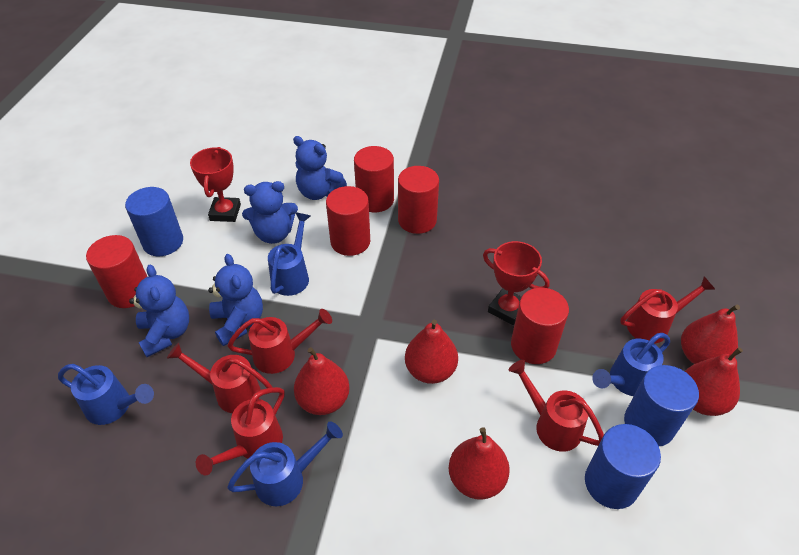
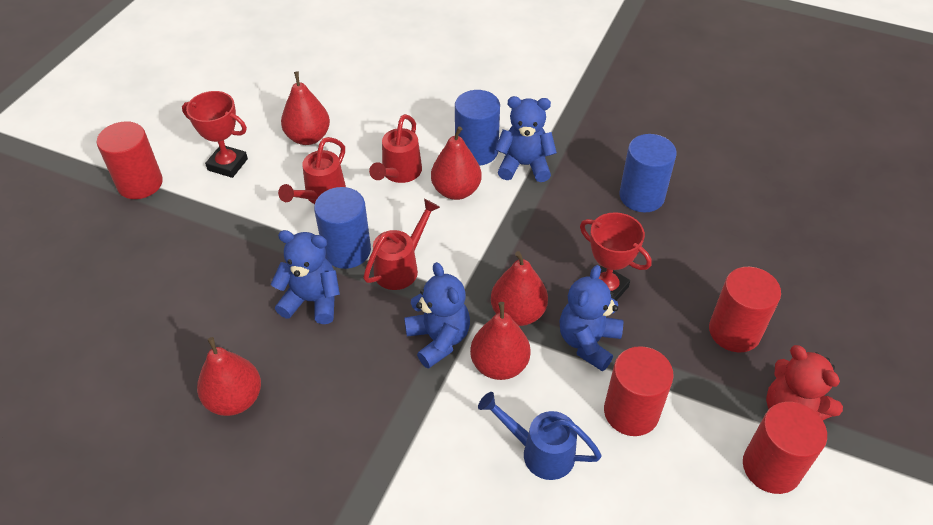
blue watering can: [58,364,154,425] [227,421,343,506] [268,212,310,296] [592,333,670,396] = 4 -> [478,392,602,480] = 1
red cylinder: [86,235,147,308] [326,186,370,256] [354,146,394,212] [398,166,439,234] [511,288,569,364] = 5 -> [96,121,163,199] [604,346,674,436] [709,267,781,352] [743,402,827,494] = 4
red teddy bear: none = 0 -> [766,345,843,420] = 1
red watering can: [167,343,272,413] [196,387,285,475] [228,309,332,374] [509,360,604,452] [620,276,716,344] = 5 -> [278,137,346,204] [363,199,440,290] [369,114,422,183] = 3

